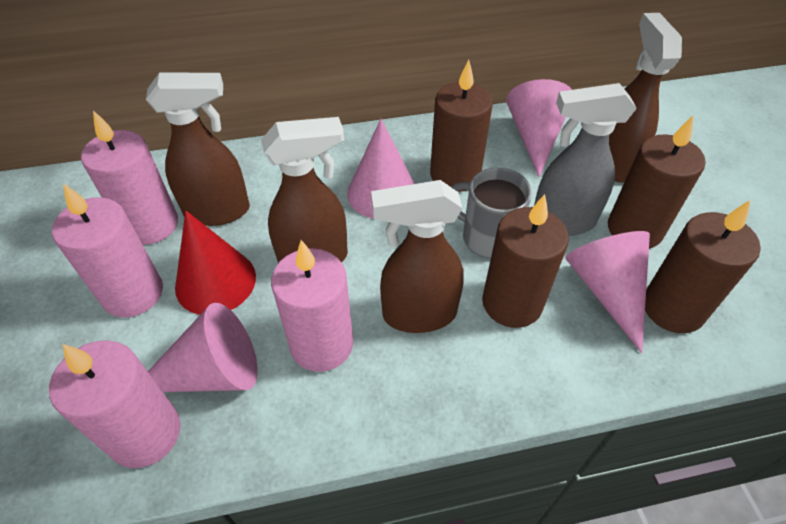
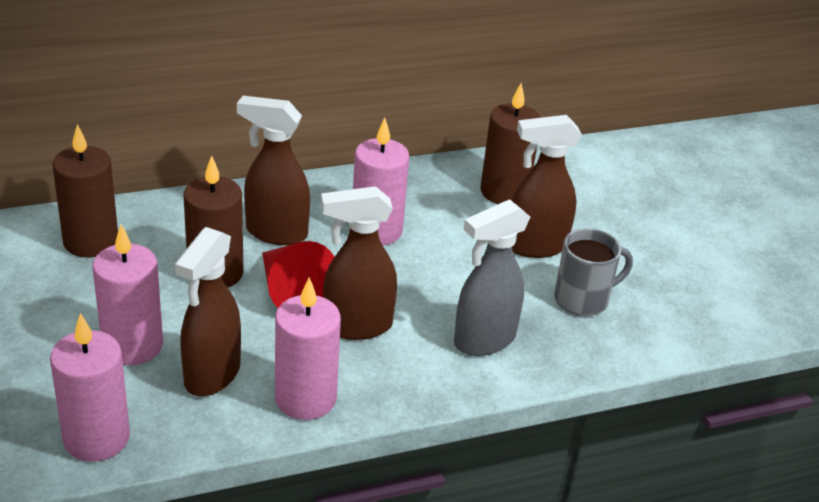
brown candle: [430,60,493,192] [482,194,569,328] [608,116,705,249] [645,200,761,333] = 4 -> [52,124,118,258] [184,155,243,288] [480,83,541,204] = 3
pink cone: [148,303,258,392] [347,119,414,219] [506,79,572,177] [565,231,650,353] = 4 -> none = 0

